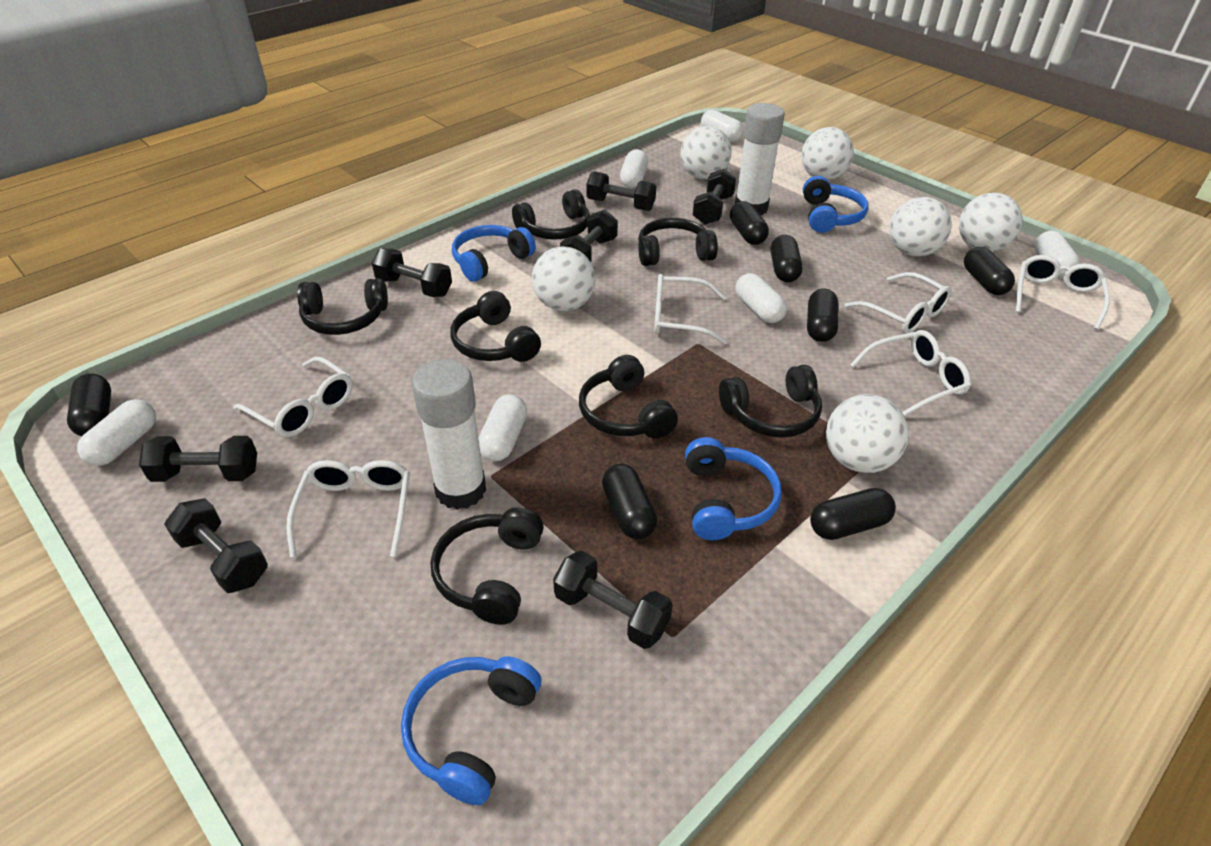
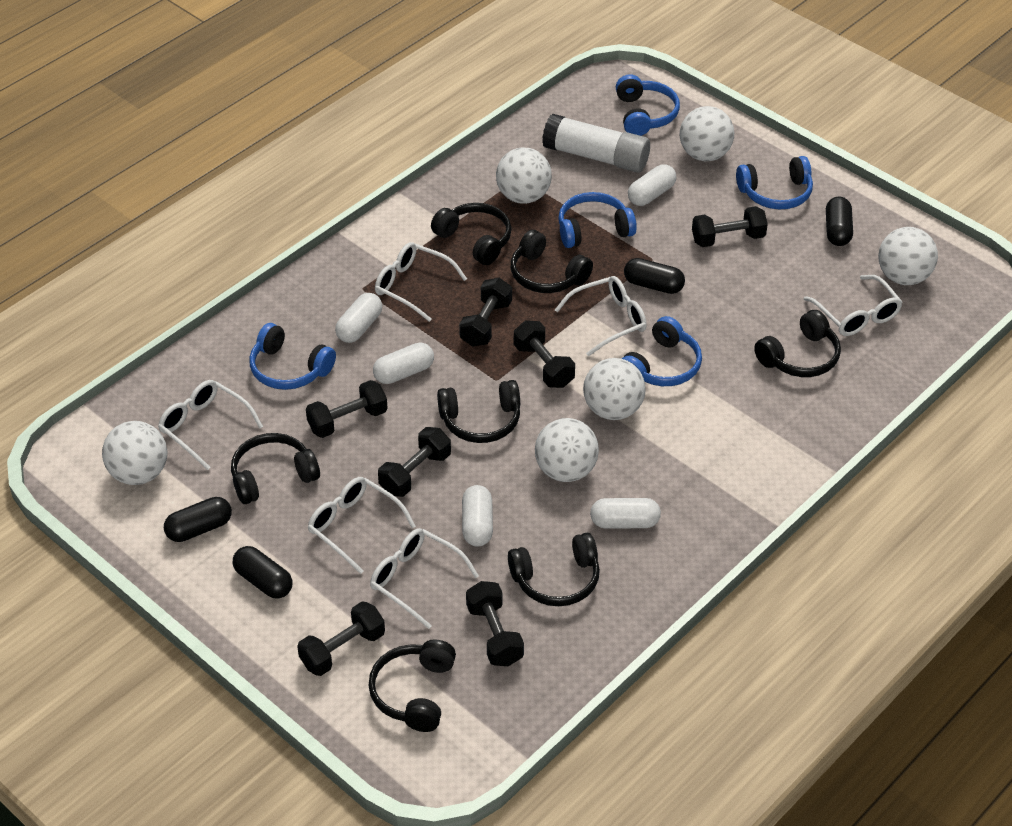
black capsule: [67,373,111,436] [602,464,658,539] [730,201,769,245] [771,235,803,283] [807,289,838,342] [810,488,896,540] [964,247,1015,295] = 7 -> [164,497,232,542] [233,546,292,599] [624,258,685,294] [826,197,853,246] = 4
blue headphones: [401,656,541,805] [452,225,536,282] [685,437,782,540] [803,176,868,233] = 4 -> [249,323,336,390] [558,192,637,248] [616,74,680,136] [622,316,702,386] [736,156,813,209] = 5
white capsule: [77,399,156,466] [478,394,527,461] [620,149,648,188] [701,110,744,142] [735,273,787,323] [1035,231,1080,278] = 6 -> [335,293,382,343] [373,343,434,384] [462,485,493,547] [590,498,661,529] [628,164,676,206] = 5
white glue stick: [412,359,486,510] [735,103,785,215] = 2 -> [542,114,650,173] = 1

